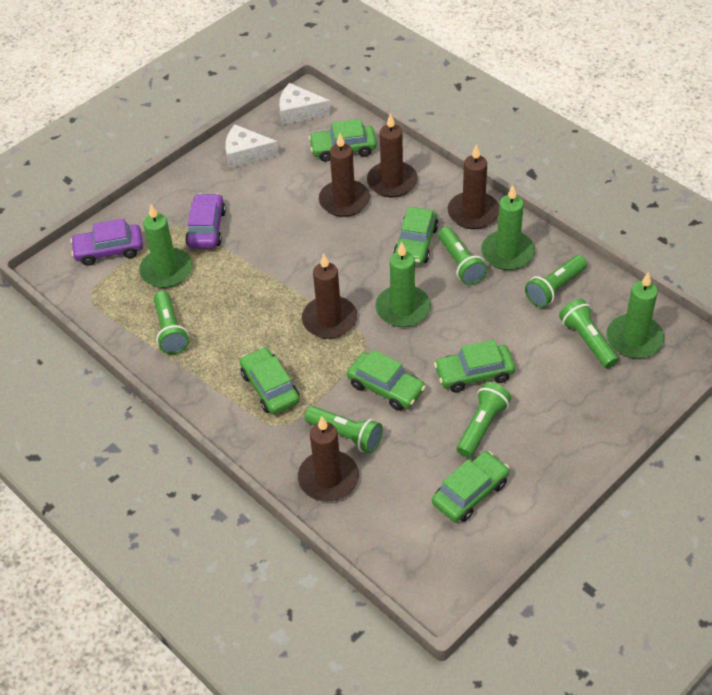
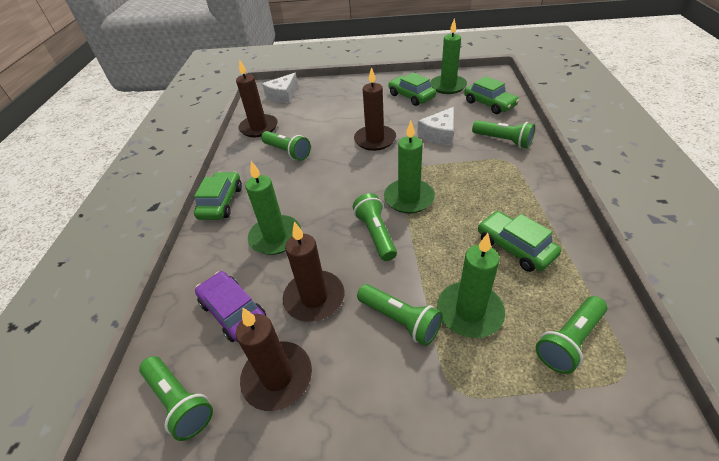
brown candle: [298,416,359,502] [302,253,357,339] [319,133,370,217] [367,113,418,197] [448,144,499,229] = 5 -> [236,59,278,137] [236,308,312,411] [283,222,345,322] [354,67,396,151] = 4
green car: [240,347,300,415] [309,119,377,162] [347,350,426,411] [393,207,439,265] [432,451,509,522] [434,340,515,393] = 6 -> [194,172,242,220] [388,72,436,106] [464,76,519,114] [478,211,561,272] = 4
purple car: [70,219,143,266] [185,193,226,248] = 2 -> [195,271,266,342] = 1

